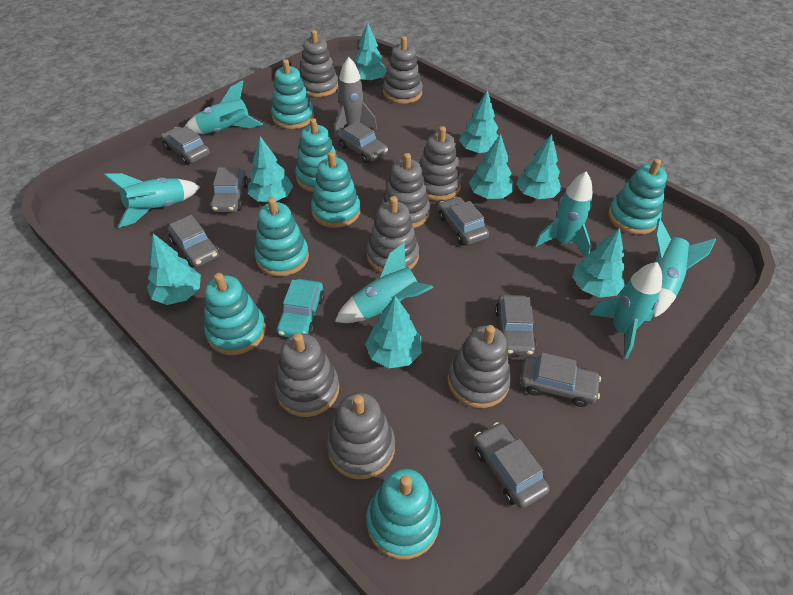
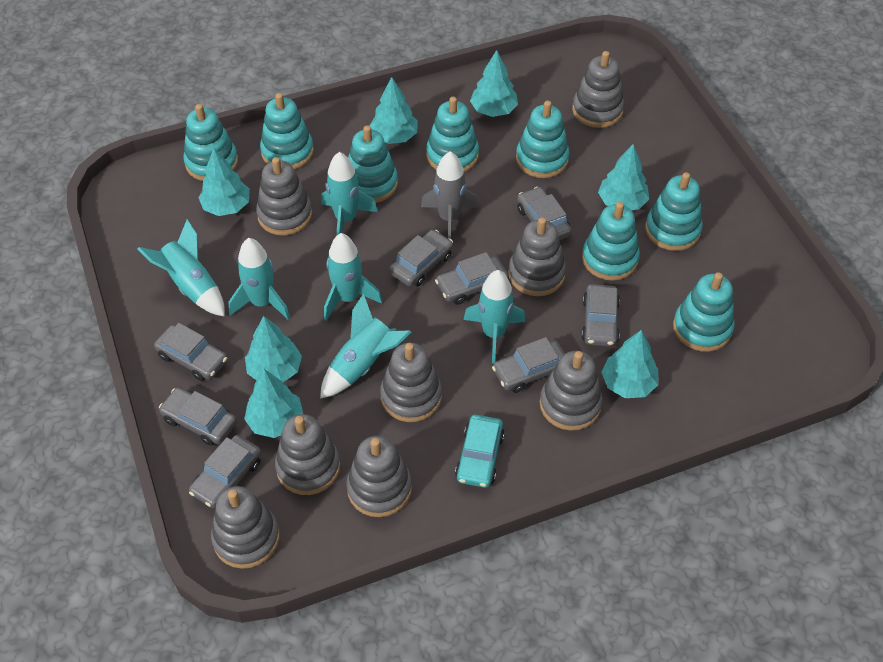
turquoise stacking toy: [204,273,266,355] [254,197,309,277] [271,59,314,129] [295,118,338,192] [311,151,361,228] [366,468,441,559] [608,159,667,235] = 7 -> [183,104,238,181] [260,93,314,169] [348,125,398,203] [426,97,479,172] [516,101,569,178] [582,202,640,281] [645,172,703,251] [673,272,734,352] = 8
turquoise tree: [147,234,201,305] [248,136,293,202] [354,22,387,83] [365,296,422,368] [459,90,498,153] [469,134,513,199] [516,134,562,199] [573,228,625,298] = 8 -> [198,148,250,216] [244,369,303,438] [245,316,302,382] [369,77,418,144] [470,50,518,117] [598,144,649,210] [601,330,658,398] = 7

